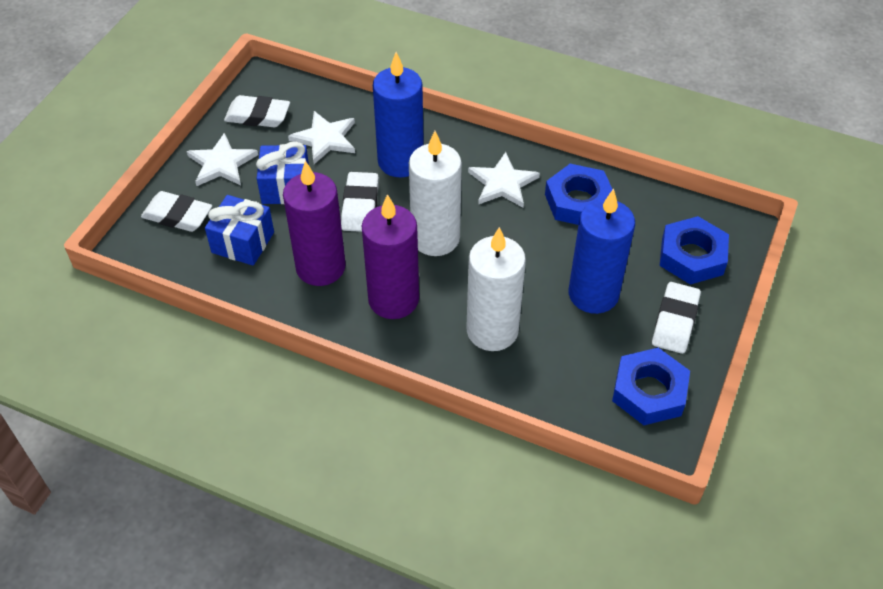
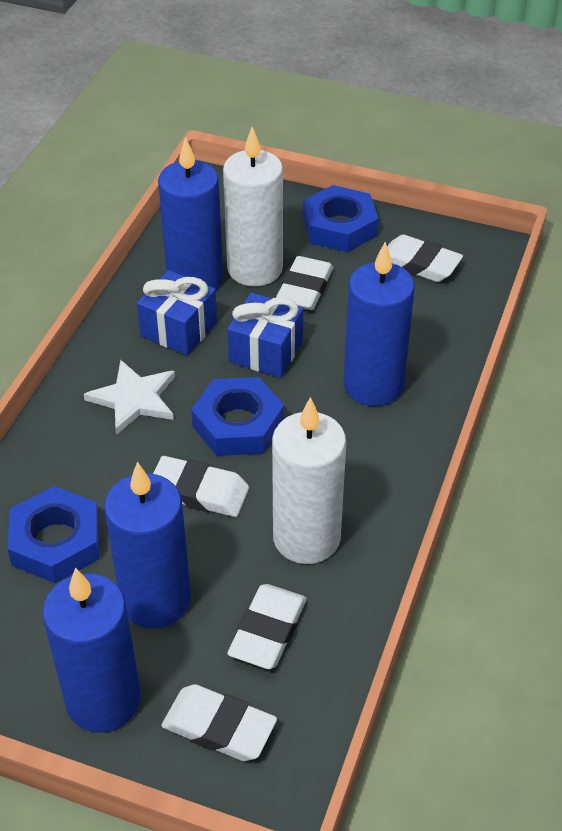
blue candle: [373,52,424,177] [569,189,635,314] = 2 -> [42,568,141,733] [104,462,191,628] [158,137,223,290] [343,242,415,406] = 4
purple candle: [283,161,346,286] [362,194,419,319] = 2 -> none = 0
white eraser: [141,191,212,232] [224,95,290,127] [341,172,379,232] [652,282,701,354] = 4 -> [153,456,249,517] [162,684,277,761] [227,584,307,669] [276,256,333,310] [387,235,463,282] = 5
white star: [187,133,258,186] [288,111,355,164] [468,152,540,208] = 3 -> [84,360,175,435] = 1

